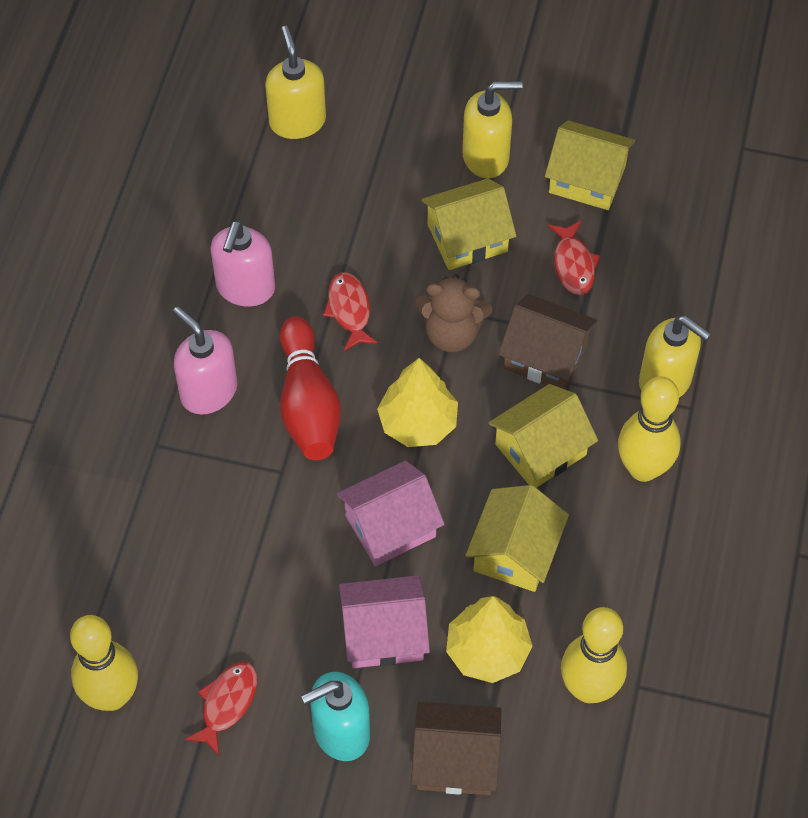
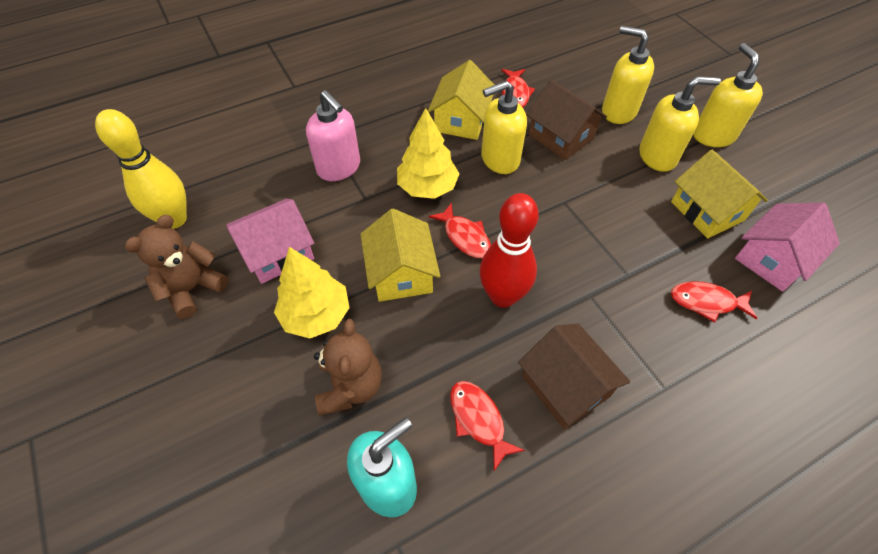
brown teddy bear: [416,274,492,352] = 1 -> [125,215,228,319] [314,319,382,416] = 2
pink soap dispenser: [173,307,237,415] [210,220,275,306] = 2 -> [306,90,360,181] = 1
red fish: [185,662,257,756] [323,273,378,351] [548,221,601,295] = 3 -> [429,203,491,258] [450,381,525,471] [502,69,535,107] [671,281,757,322] = 4
yellow bowling pin: [70,615,138,711] [561,607,627,703] [618,376,680,482] = 3 -> [95,109,187,229] = 1
yellow house: [421,178,516,270] [465,485,569,592] [489,384,598,488] [545,120,635,210] = 4 -> [360,208,440,302] [428,60,494,140] [671,149,768,239] = 3
yellow soap dispenser: [265,26,326,139] [462,81,523,178] [639,316,711,397] = 3 -> [481,80,527,174] [602,26,654,124] [640,76,721,172] [693,43,763,147] = 4

